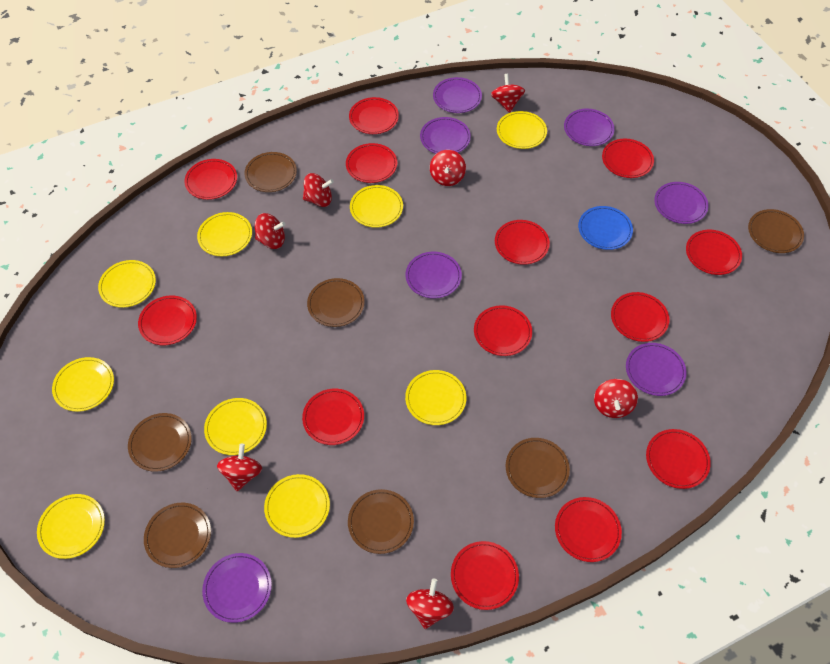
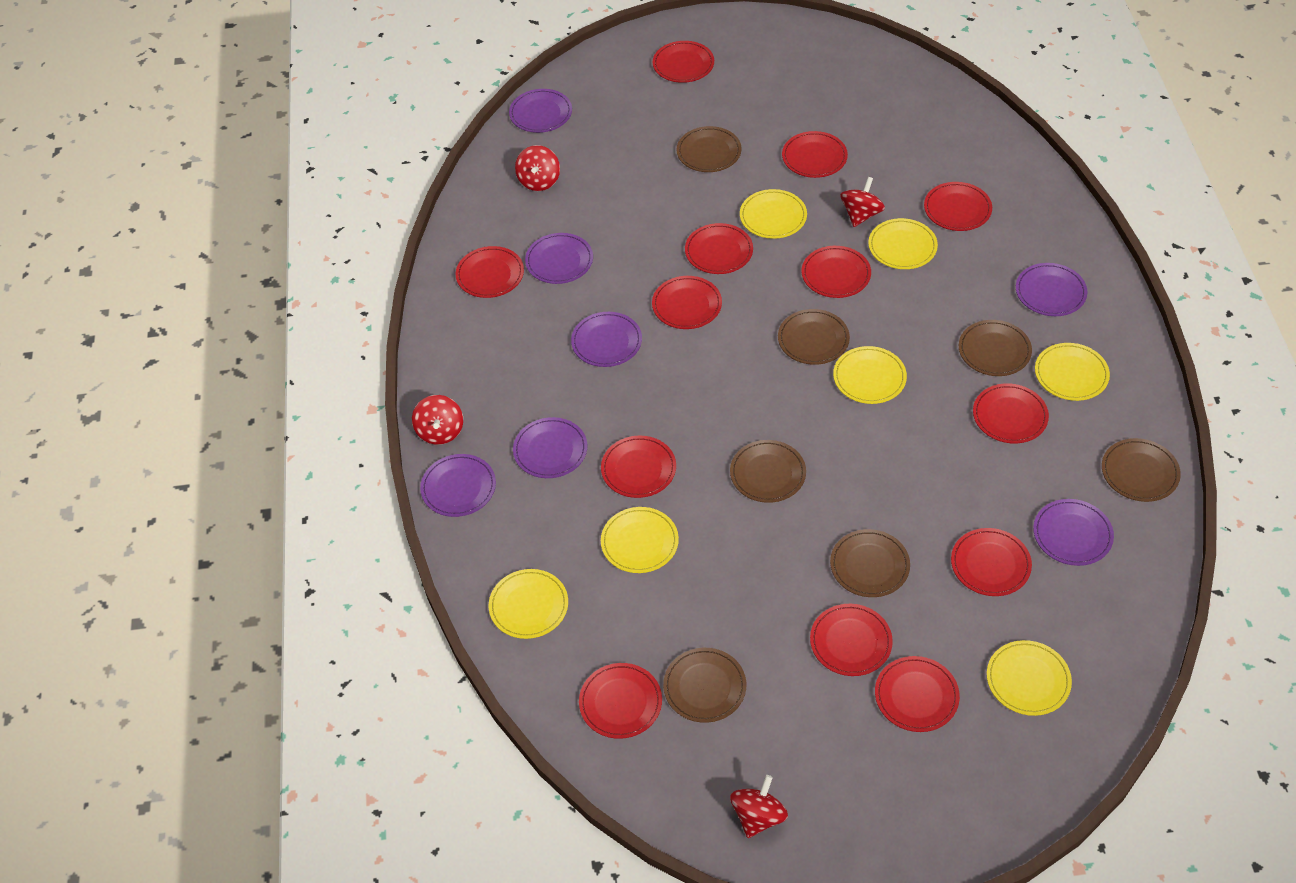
blue plate: [578,206,633,250] = 1 -> none = 0
red spinning top: [217,444,262,491] [255,213,286,249] [303,173,334,207] [406,578,454,629] [430,150,466,186] [491,74,525,113] [594,379,638,418] = 7 -> [412,395,463,445] [515,145,560,191] [730,775,788,838] [840,177,885,227] = 4
yellow plate: [37,494,105,559] [52,357,114,412] [98,260,156,308] [197,212,252,256] [204,398,267,455] [264,474,330,538] [350,185,403,228] [405,370,466,425] [497,111,547,149] = 9 -> [489,569,568,639] [601,507,679,573] [740,189,807,239] [833,346,907,404] [868,218,938,269] [987,640,1072,716] [1035,343,1110,401] = 7

